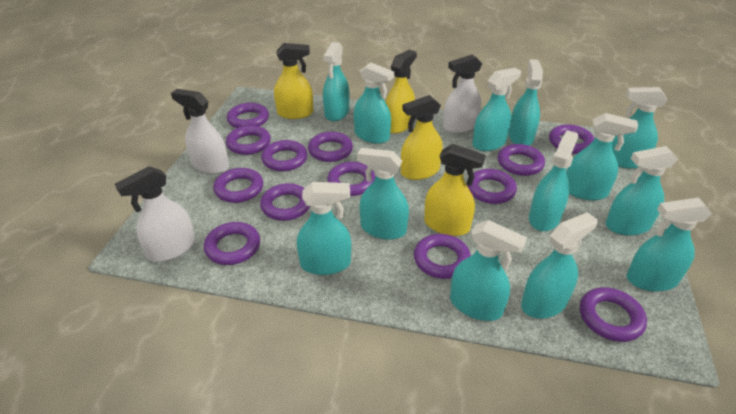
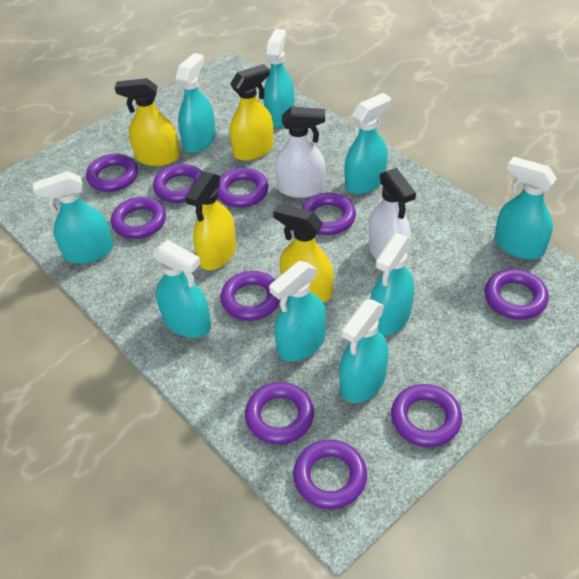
purple ring: [204,222,260,265] [213,168,263,203] [226,125,271,155] [227,103,269,128] [260,183,310,221] [261,140,308,172] [308,132,353,162] [327,162,376,196] [414,234,471,279] [467,169,517,204] [498,144,545,176] [549,124,594,154] [580,287,647,342] = 13 -> [86,154,138,192] [111,197,166,239] [153,164,202,203] [217,168,269,208] [221,271,280,321] [245,382,314,445] [293,440,367,509] [301,193,356,235] [391,384,462,448] [485,269,549,320] = 10
turquoise spray bottle: [297,182,351,275] [323,42,349,121] [354,62,394,144] [357,148,409,240] [450,220,527,321] [472,68,521,151] [509,59,543,145] [521,212,598,319] [529,130,578,231] [566,113,638,200] [606,146,678,236] [612,87,667,169] [627,198,712,291] = 13 -> [33,171,114,264] [153,240,211,338] [175,53,216,153] [263,29,294,128] [269,261,326,362] [339,299,389,403] [345,93,391,194] [371,233,414,336] [494,157,557,260] = 9
white spray bottle: [115,166,195,262] [171,89,229,174] [443,55,482,133] = 3 -> [275,106,326,198] [369,168,416,264] = 2

